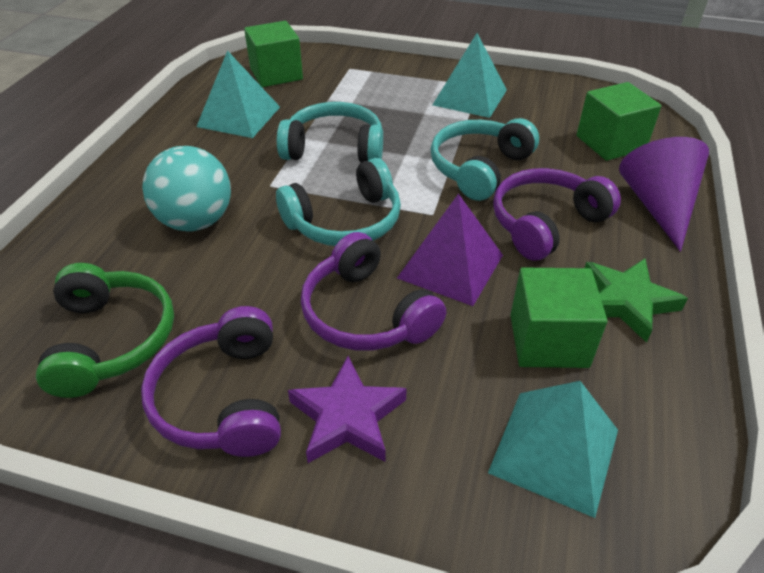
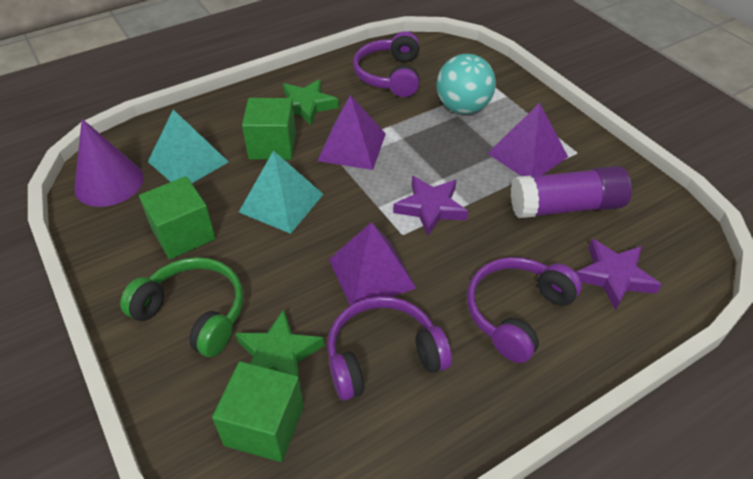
green star: [585,258,688,343] = 1 -> [235,309,324,382] [283,79,339,126] = 2
purple glue stick: none = 0 -> [511,166,632,218] = 1
purple pyramid: [397,193,503,306] = 1 -> [317,95,386,170] [329,222,416,306] [487,103,568,176] = 3
purple star: [288,356,407,463] = 1 -> [393,176,468,236] [576,239,661,310] = 2
turquoise headphones: [276,158,401,246] [277,102,383,162] [431,118,539,201] = 3 -> none = 0
turquoise pyramid: [196,50,280,138] [433,33,507,118] [488,381,618,518] = 3 -> [148,110,229,183] [239,150,323,234] = 2

